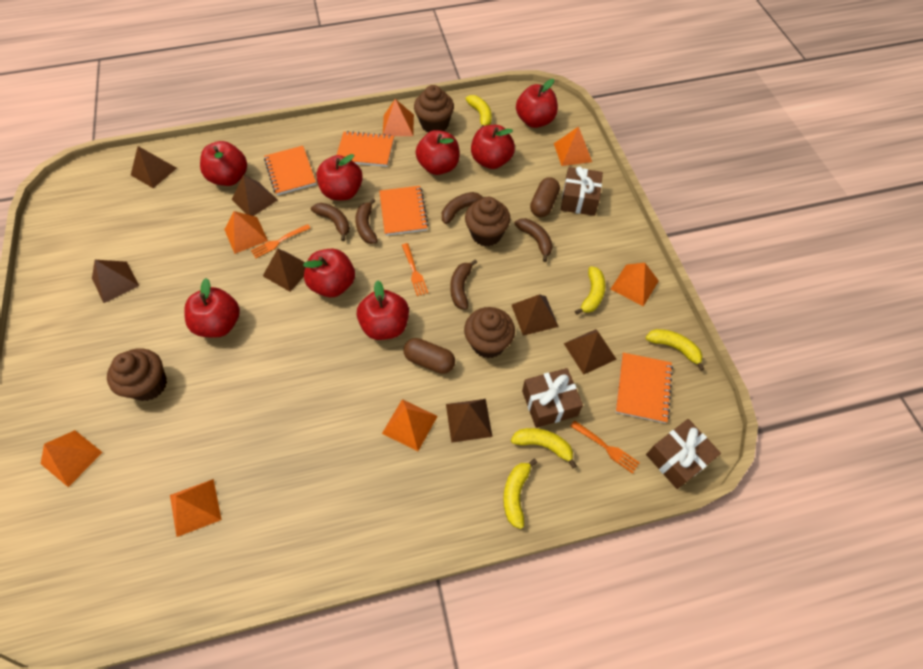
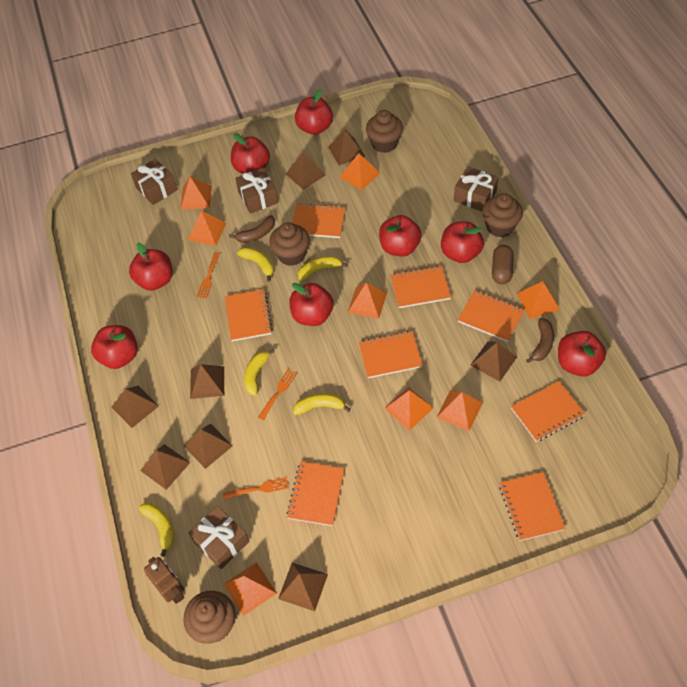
brown banana: [311,203,350,241] [355,199,378,244] [442,192,484,224] [450,260,477,310] [514,218,553,262] = 5 -> [229,215,275,243] [526,318,554,363] = 2
brown capsule: [404,338,455,374] [530,177,560,217] = 2 -> [492,245,514,284] = 1
brown gift: [522,368,583,428] [561,166,603,216] [646,419,721,489] = 3 -> [131,159,178,205] [189,506,249,569] [235,168,278,214] [454,166,499,212] = 4
brown pyramid: [92,260,139,303] [131,146,177,188] [232,175,278,216] [263,249,305,292] [446,399,492,443] [512,294,559,336] [564,329,617,375] = 7 -> [112,386,159,428] [140,444,190,490] [184,424,233,469] [190,364,224,399] [278,563,328,611] [286,153,325,190] [328,130,365,166] [471,341,517,382] = 8
brown robot: none = 0 -> [144,557,185,604] = 1
orange notebook: [264,146,316,195] [337,131,394,167] [379,186,428,236] [615,353,673,423] = 4 -> [225,289,273,341] [287,461,345,526] [292,203,346,238] [359,331,423,378] [390,265,451,308] [458,290,525,342] [499,472,566,541] [511,381,585,442] = 8
orange pyramid: [41,430,103,487] [170,479,222,537] [224,211,268,254] [382,399,438,451] [383,99,414,136] [554,126,592,166] [611,263,659,306] = 7 -> [180,176,212,210] [188,210,226,246] [224,562,277,616] [340,153,380,190] [348,282,387,319] [384,387,433,430] [437,390,483,431] [517,281,560,319] = 8

